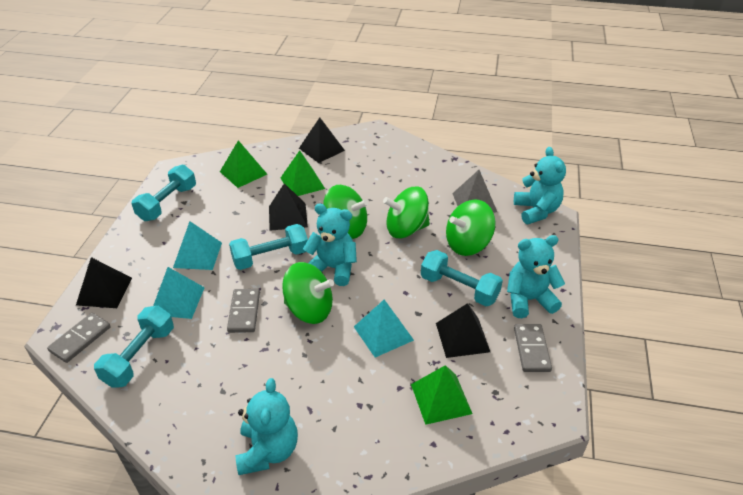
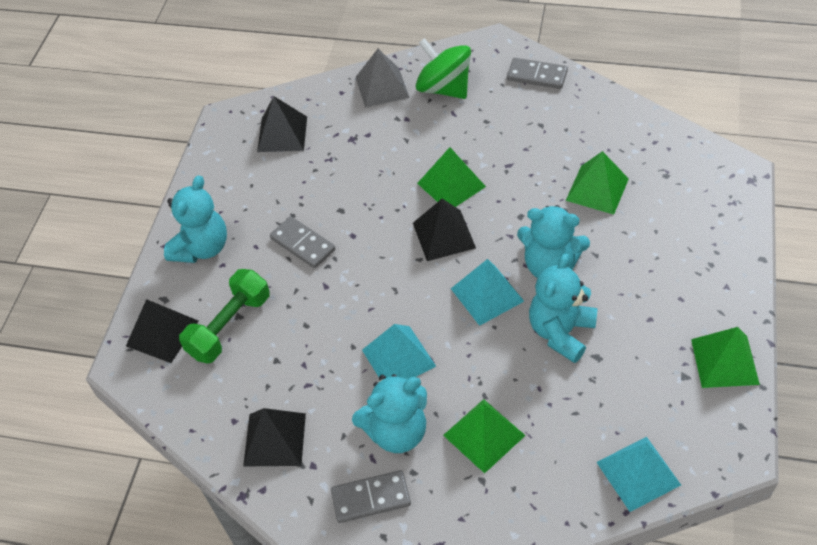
green dumbbell: none = 0 -> [179,269,270,364] = 1
green pyramid: [220,140,267,188] [281,150,325,196] [411,365,472,425] = 3 -> [417,147,486,207] [443,399,526,474] [566,151,629,215] [691,327,760,388] = 4
green spinning top: [282,262,334,324] [323,185,369,239] [383,186,430,238] [446,199,496,256] = 4 -> [416,38,471,99] = 1
turquoise dumbbell: [94,306,174,388] [131,165,196,221] [229,224,308,270] [421,250,503,306] = 4 -> none = 0

